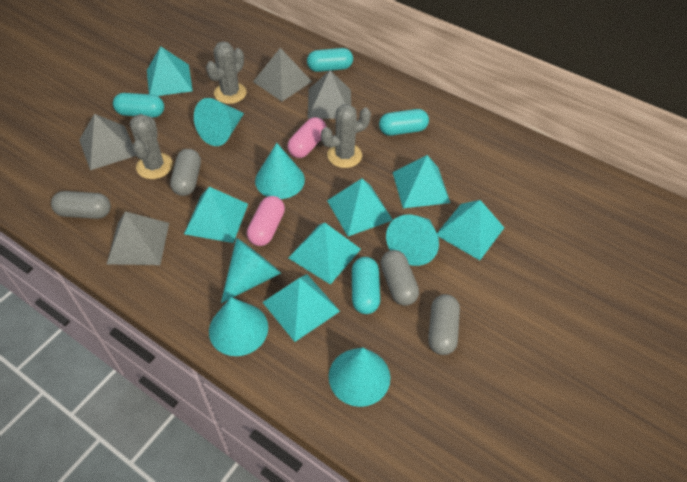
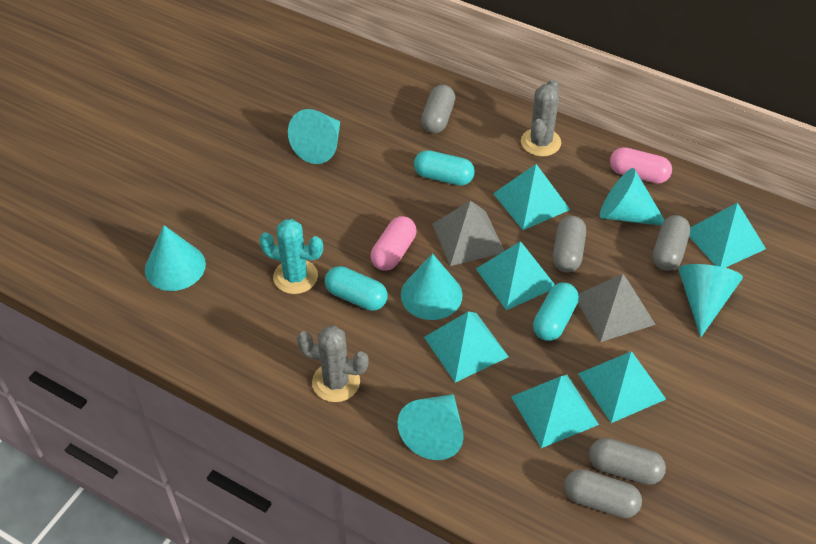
grey cactus: [130,114,173,179] [206,41,247,104] [321,104,371,168] = 3 -> [297,326,369,402] [521,79,561,156] = 2
grey capsule: [51,191,111,219] [170,149,201,196] [381,250,419,306] [428,294,460,355] = 4 -> [421,85,456,133] [553,216,586,273] [564,469,642,518] [589,438,666,485] [653,215,691,271] = 5
grey pyramid: [79,114,136,170] [107,211,169,265] [253,48,312,102] [308,70,351,119] = 4 -> [432,201,504,266] [578,274,656,342] = 2
turquoise cactus: none = 0 -> [259,219,323,294] = 1
turquoise capsule: [113,93,164,117] [307,48,353,72] [352,257,380,314] [379,109,429,136] = 4 -> [325,266,388,311] [414,150,475,186] [533,283,579,341] = 3
turquoise pyramid: [147,46,193,96] [184,187,248,243] [262,274,340,342] [288,223,361,285] [327,178,393,236] [393,155,450,208] [437,200,504,260] = 7 -> [424,311,509,383] [476,241,555,310] [493,164,570,230] [511,375,599,448] [578,351,666,423] [689,202,766,268] = 6

